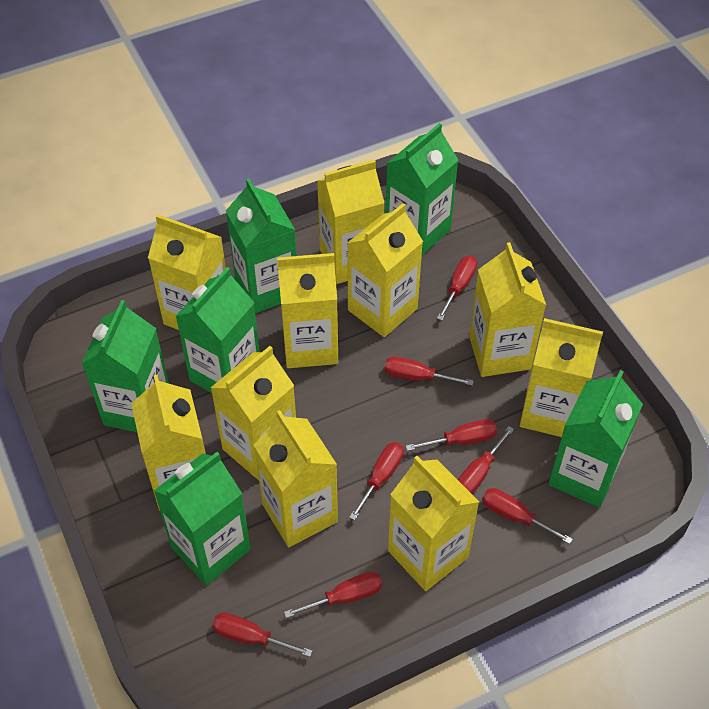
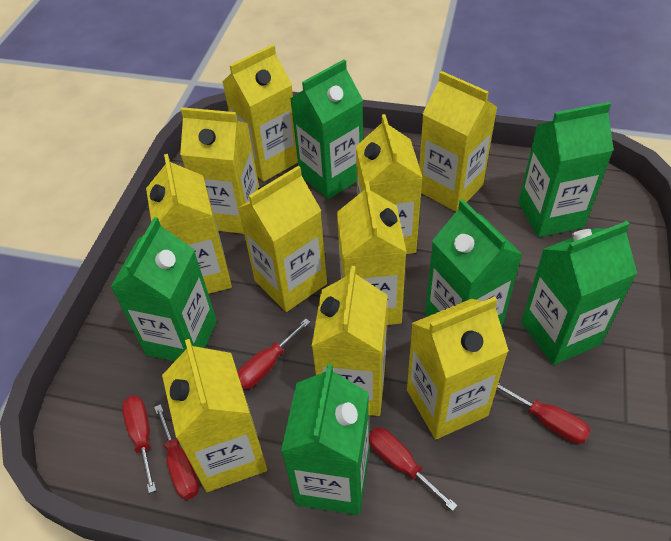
red screwdriver: [212,613,312,657] [284,572,382,618] [349,442,404,520] [384,357,474,386] [406,419,497,451] [437,256,477,320] [458,426,514,494] [482,488,573,544] = 8 -> [122,396,156,493] [154,404,199,500] [237,319,310,389] [369,428,458,511] [497,383,591,444] = 5

